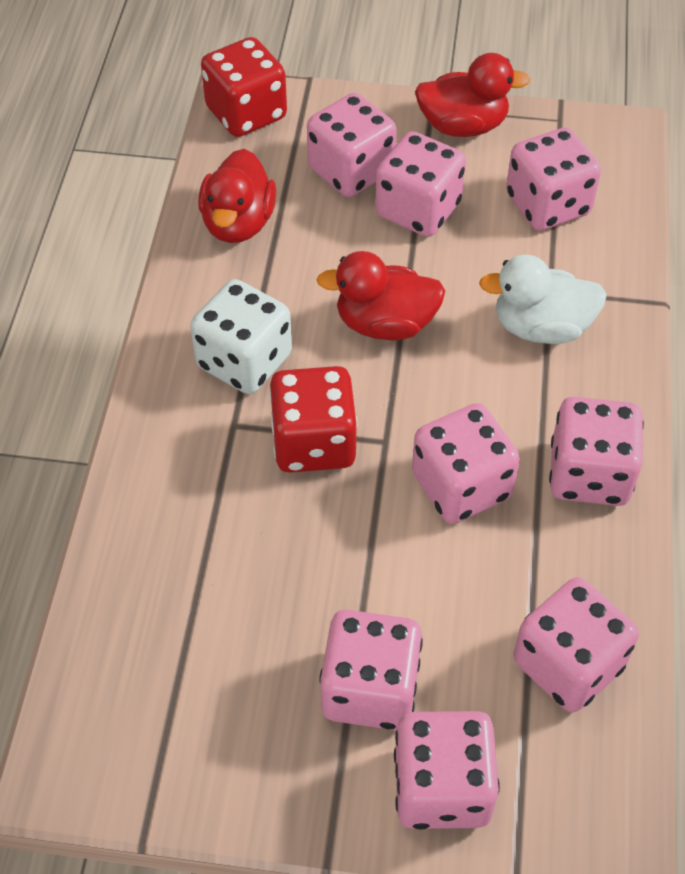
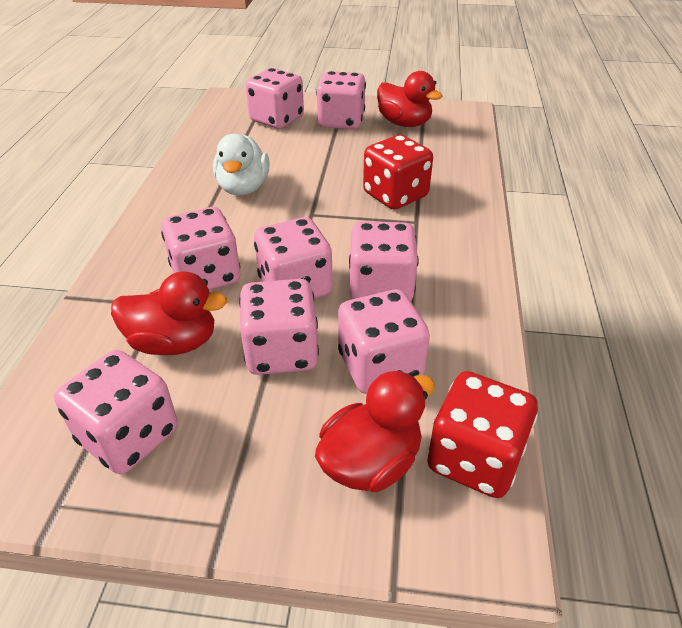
white dice: [190,279,292,394] = 1 -> none = 0

